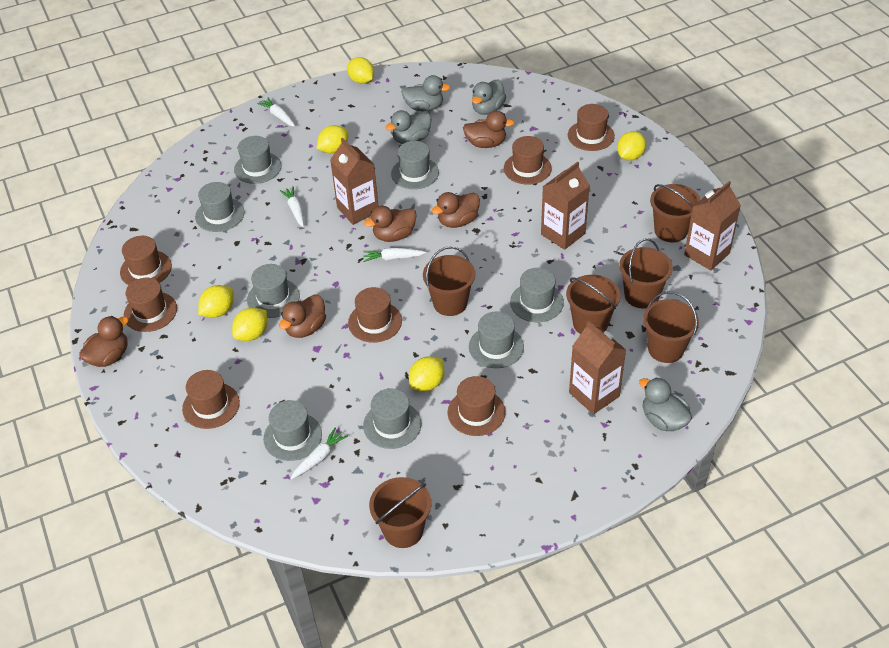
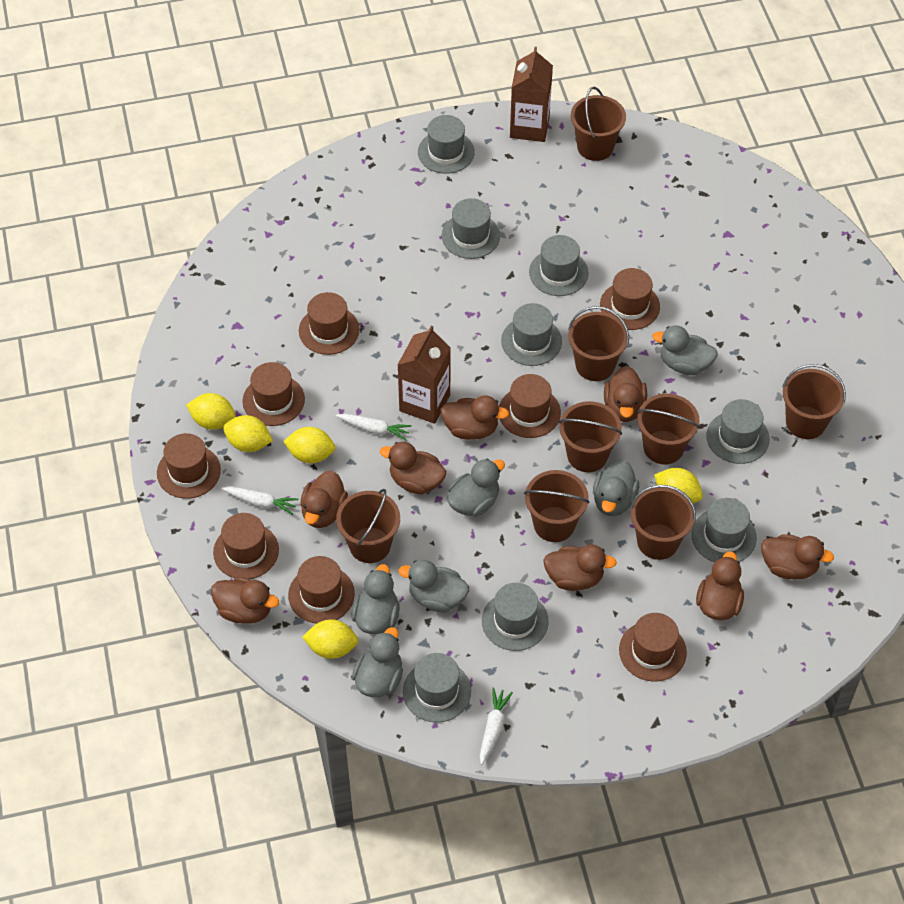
brown bucket: [369,477,431,548] [423,246,475,316] [566,275,620,334] [619,238,673,309] [643,291,699,363] [650,184,701,242] = 6 -> [336,489,400,563] [524,470,589,542] [559,401,622,472] [568,306,629,381] [571,87,626,161] [630,485,696,560] [637,394,700,464] [782,364,846,439] = 8
brown carton: [330,138,378,225] [541,162,590,250] [569,321,626,415] [684,181,741,270] = 4 -> [398,326,451,424] [510,47,553,142] = 2
brown duck: [79,316,129,367] [279,294,326,338] [364,206,417,242] [432,192,480,228] [463,111,514,148] = 5 -> [211,577,279,624] [300,471,348,528] [380,442,446,494] [441,396,509,440] [543,544,617,591] [604,366,647,422] [696,551,744,620] [761,534,834,579] = 8
brown hat: [120,236,172,285] [124,278,177,332] [182,370,240,429] [348,287,402,343] [447,376,506,436] [504,136,552,185] [568,104,615,151] = 7 -> [157,433,221,499] [213,513,279,579] [242,362,305,426] [288,556,355,624] [299,292,360,355] [499,374,561,438] [600,268,660,330] [619,613,687,681] = 8
grey duck: [385,110,432,144] [401,75,451,111] [472,80,506,115] [639,377,692,431] = 4 -> [352,564,400,634] [352,627,403,697] [399,560,469,612] [447,458,505,517] [593,459,639,516] [652,325,718,375] = 6
white carrot: [257,98,295,127] [280,186,304,227] [290,427,348,480] [363,247,426,262] = 4 -> [221,487,299,515] [336,414,412,441] [480,687,513,765] = 3
yellow lemon: [198,285,233,318] [232,308,267,341] [317,125,349,154] [347,57,374,84] [409,356,444,391] [617,131,646,161] = 6 -> [186,393,236,430] [223,415,273,452] [283,427,336,463] [302,619,358,659] [654,468,703,504] = 5

